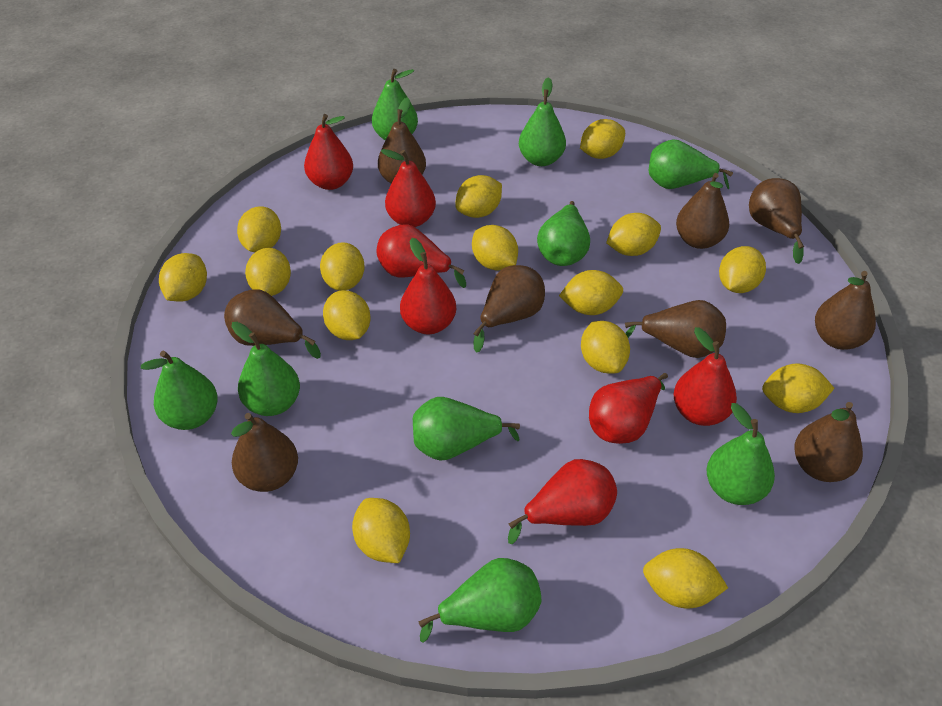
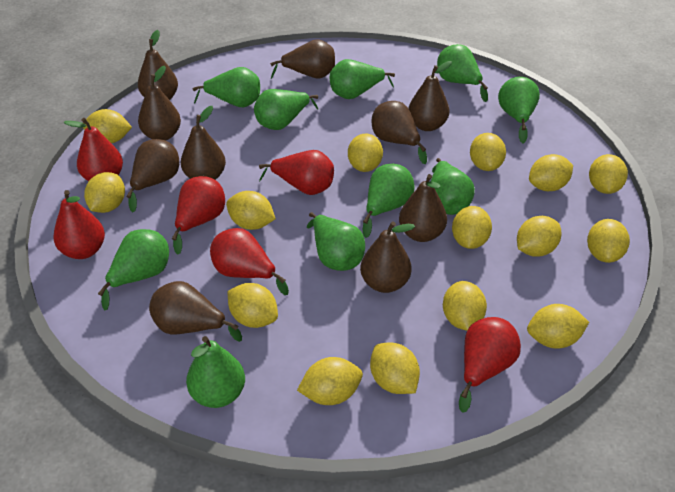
brown pear: [224,289,321,359] [231,413,298,492] [378,97,426,184] [473,265,545,352] [625,300,726,358] [676,173,729,249] [749,178,804,264] [794,402,863,482] [815,271,876,350] = 9 -> [126,139,179,212] [138,30,178,100] [138,66,181,141] [149,281,242,342] [181,106,226,180] [270,39,335,79] [360,222,415,293] [372,101,427,164] [399,174,447,242] [408,61,452,131] = 10
green pear: [141,351,218,430] [232,322,300,416] [372,69,418,140] [413,397,520,461] [419,558,541,643] [519,77,566,166] [537,201,590,266] [649,139,733,189] [706,403,775,505] = 9 -> [98,229,169,311] [186,336,245,408] [192,67,260,107] [254,89,318,130] [307,212,365,271] [330,59,395,99] [362,164,415,238] [431,158,475,215] [437,44,488,102] [498,77,540,143] = 10
red pear: [304,114,353,190] [376,224,466,288] [381,149,436,227] [400,238,456,334] [508,459,617,544] [589,373,668,444] [673,327,737,426] = 7 -> [53,190,105,259] [64,118,123,181] [172,176,225,255] [210,228,289,295] [259,150,334,195] [459,317,521,413] = 6

